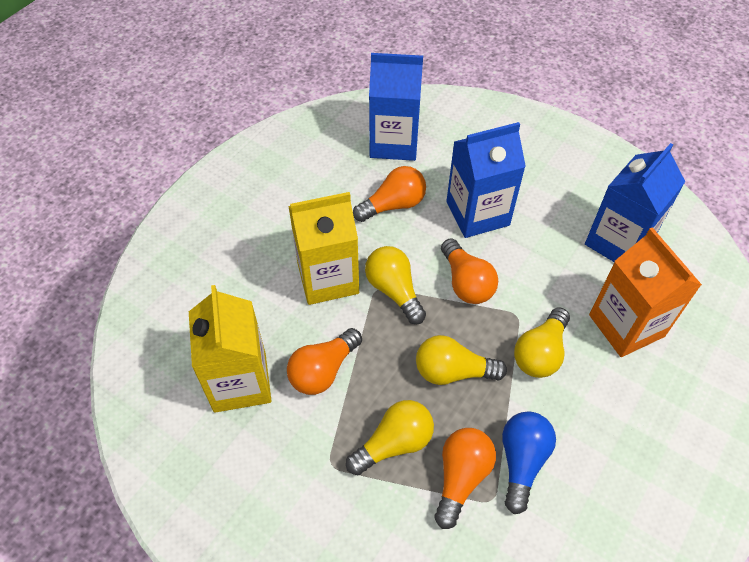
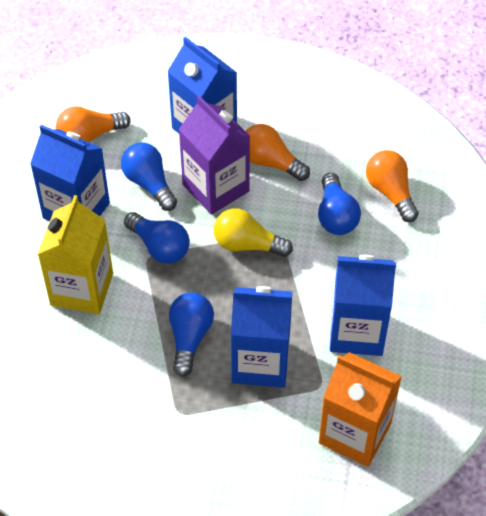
blue carton: [369,53,423,161] [446,122,526,238] [585,143,686,262] = 3 -> [30,125,110,221] [167,37,237,134] [231,286,292,388] [330,255,396,356] = 4
blue light bulb: [502,411,556,514] = 1 -> [121,143,177,211] [124,212,190,264] [169,292,214,377] [318,173,361,235] = 4
orange light bulb: [287,328,362,395] [353,166,426,222] [434,428,496,529] [441,238,498,304] = 4 -> [56,106,131,142] [245,124,310,181] [366,150,419,222] = 3
purple carton: none = 0 -> [178,96,250,215] = 1
yellow carton: [189,285,271,413] [288,192,359,305] = 2 -> [38,195,113,314] = 1
yellow light bulb: [346,400,434,475] [365,246,426,324] [416,335,507,385] [514,307,570,378] = 4 -> [214,208,293,257] = 1

